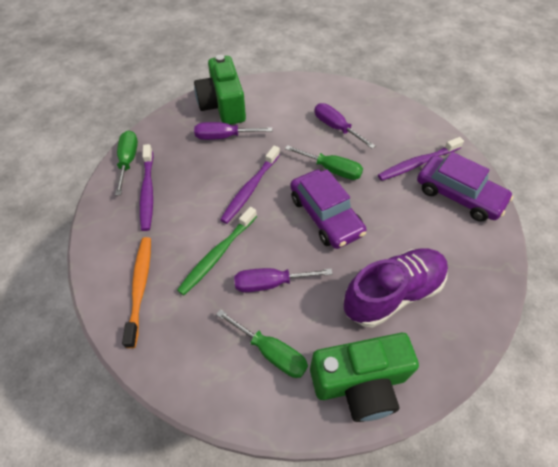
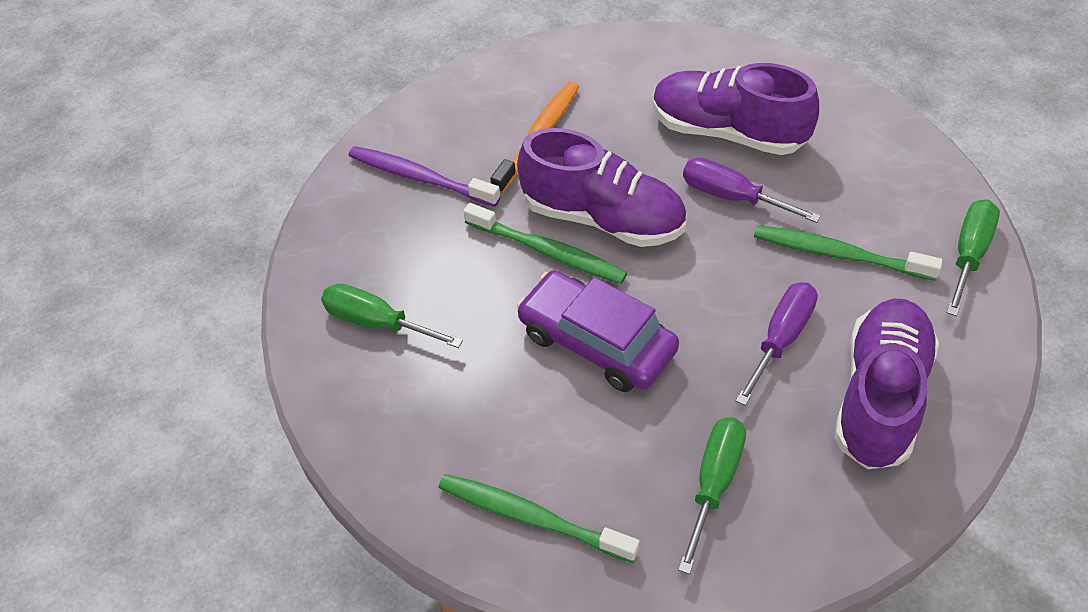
green camera: [194,55,246,125] [310,333,419,422] = 2 -> none = 0
green toothbrush: [177,207,257,295] = 1 -> [439,474,640,563] [463,203,627,284] [754,225,942,281] = 3
purple car: [290,169,366,249] [417,152,514,222] = 2 -> [517,270,679,392] = 1
purple screwdriver: [194,122,272,140] [234,268,333,292] [314,103,375,149] = 3 -> [683,158,821,223] [736,282,818,406] = 2
purple shoe: [343,248,448,327] = 1 -> [517,128,686,247] [653,63,819,155] [834,298,939,469] = 3
purple toothbrush: [140,144,153,231] [220,146,280,224] [378,137,464,181] = 3 -> [349,146,501,207] = 1

